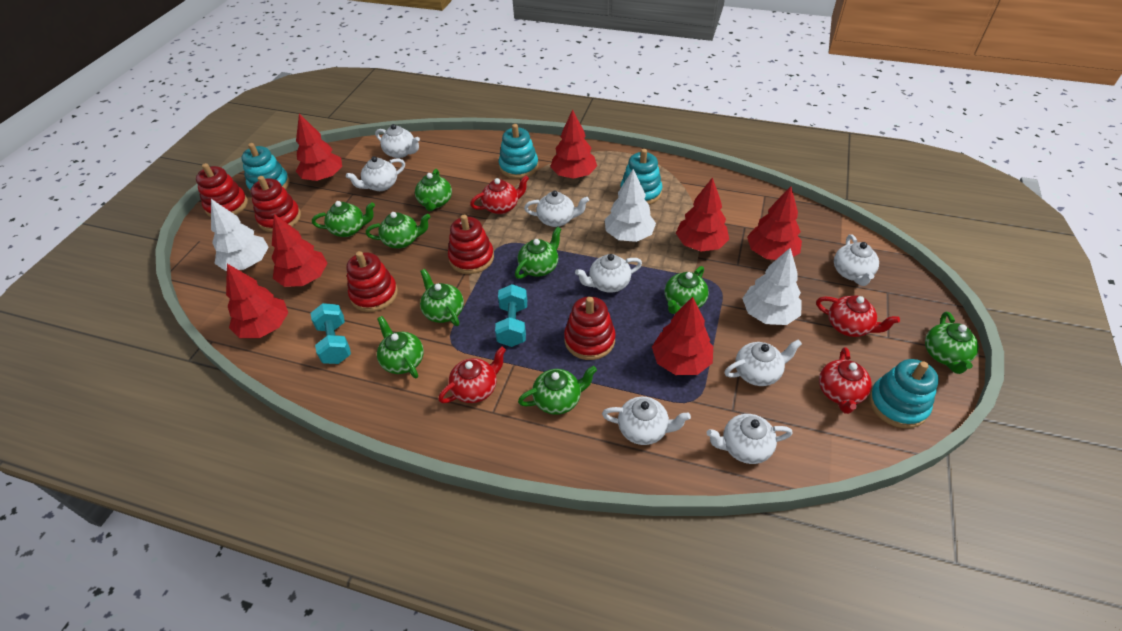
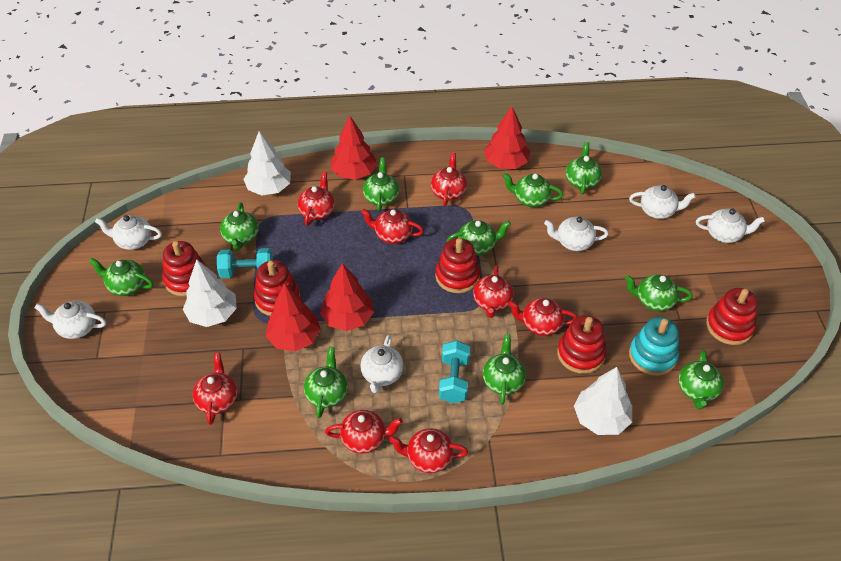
green teapot: [312,201,375,237] [366,212,430,248] [377,316,424,378] [415,169,452,211] [420,269,464,326] [515,227,561,279] [518,366,597,415] [665,266,709,314] [925,312,979,374] = 9 -> [89,258,153,296] [220,202,259,250] [304,347,348,418] [363,158,399,212] [447,220,511,255] [483,334,526,405] [503,173,563,207] [566,142,602,194] [625,274,693,311] [678,350,724,410] = 10
red teapot: [438,346,506,403] [470,175,529,214] [816,295,900,337] [819,347,872,414] = 4 -> [193,353,237,425] [298,172,335,226] [325,410,403,454] [361,209,424,244] [389,428,468,473] [431,153,467,206] [473,265,514,318] [508,298,577,336] = 8
red tree: [226,264,288,338] [271,214,327,287] [296,113,342,181] [550,109,597,179] [652,297,713,375] [676,177,729,252] [747,186,802,260] = 7 -> [266,284,321,351] [320,263,374,331] [331,116,377,180] [484,106,530,169] = 4
turquoise stacking toy: [241,143,290,193] [499,124,539,179] [620,149,662,205] [869,359,939,428] = 4 -> [629,317,679,376] = 1
white teapot: [346,156,405,191] [375,124,420,158] [524,190,589,227] [575,254,642,293] [602,397,691,445] [707,414,793,464] [724,339,802,386] [834,234,879,286] = 8 -> [34,301,106,339] [95,215,162,250] [360,335,404,393] [544,216,609,251] [629,185,696,219] [696,208,765,243] = 6

